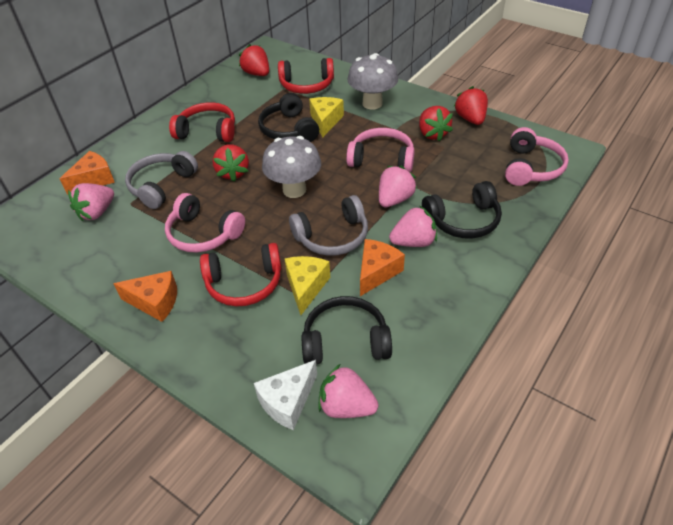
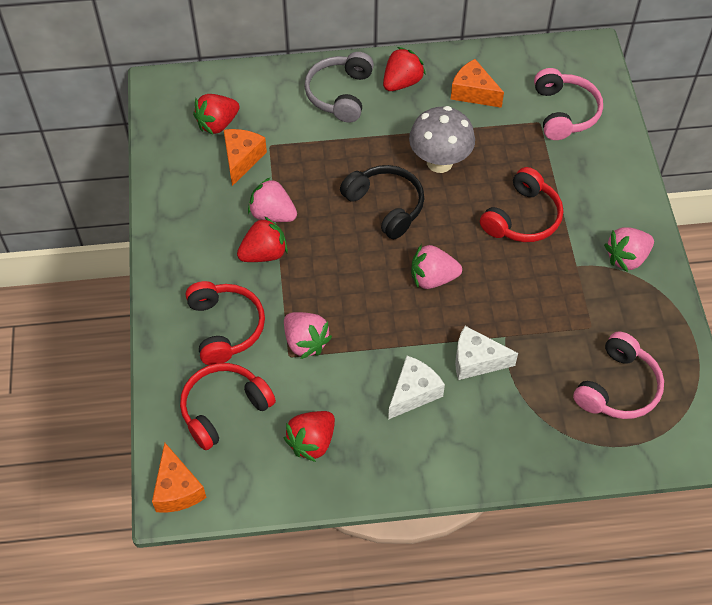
black headphones: [258,93,319,142] [302,296,392,364] [422,181,502,239] = 3 -> [340,165,424,239] = 1
grey headphones: [125,151,198,209] [289,195,368,256] = 2 -> [304,52,374,123] = 1
grey mushroom: [262,136,321,198] [347,53,398,109] = 2 -> [409,106,475,173] = 1
pink headphones: [165,193,245,253] [346,128,415,172] [505,127,569,186] = 3 -> [534,68,603,140] [573,331,664,419] = 2
white cheese: [254,360,317,430] = 1 -> [388,356,445,420] [455,326,518,380] = 2
yellow cheese: [284,256,330,315] [309,97,344,137] = 2 -> none = 0

